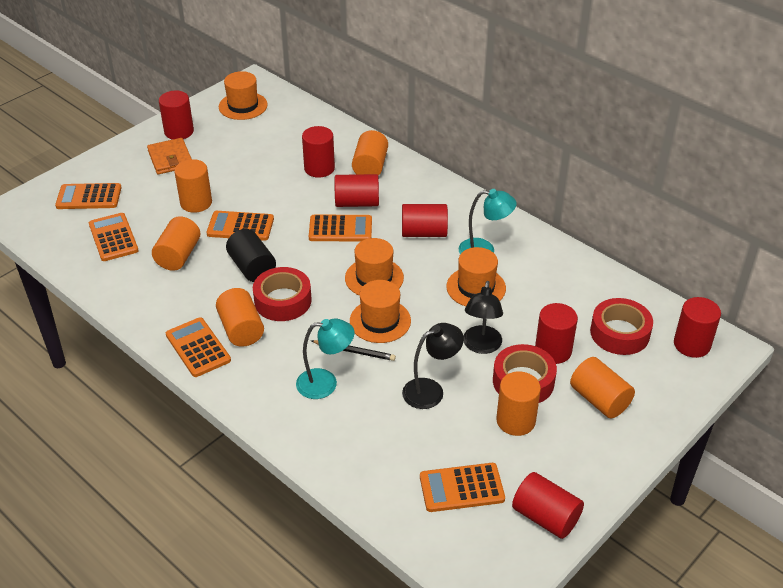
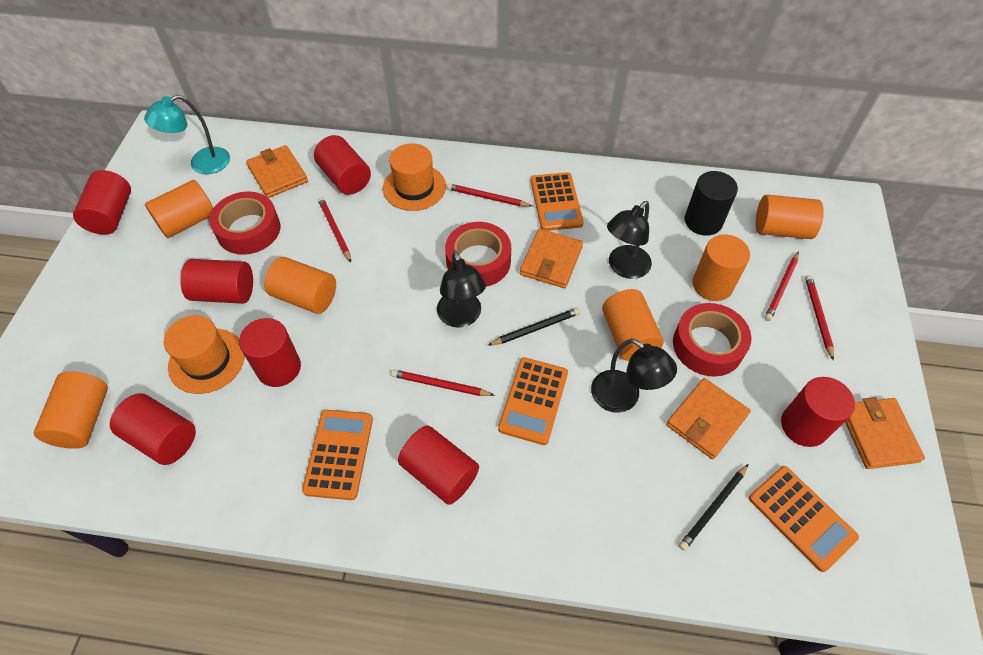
black lamp: [402,323,464,409] [464,281,503,354] = 2 -> [437,251,486,328] [591,338,677,413] [607,201,652,279] = 3
black pencil: [312,340,396,361] = 1 -> [488,308,580,346] [679,464,749,551] = 2
orange calculator: [55,183,122,209] [89,213,139,261] [166,317,231,377] [206,211,274,241] [309,215,372,241] [420,463,505,512] = 6 -> [302,410,373,500] [498,357,568,445] [531,172,584,231] [749,466,859,572] = 4
orange hat: [219,71,268,120] [345,238,404,296] [350,280,411,343] [446,247,506,306] = 4 -> [164,315,245,394] [383,143,446,211] = 2
orange wallet: [147,138,192,174] = 1 -> [246,145,308,198] [520,229,583,288] [666,378,751,459] [845,397,925,469] = 4
red pencil: none = 0 -> [318,197,351,262] [391,370,495,396] [447,184,532,207] [765,251,799,321] [805,275,834,361] = 5
turquoise lamp: [296,318,354,399] [458,189,517,254] = 2 -> [144,95,230,174] = 1

